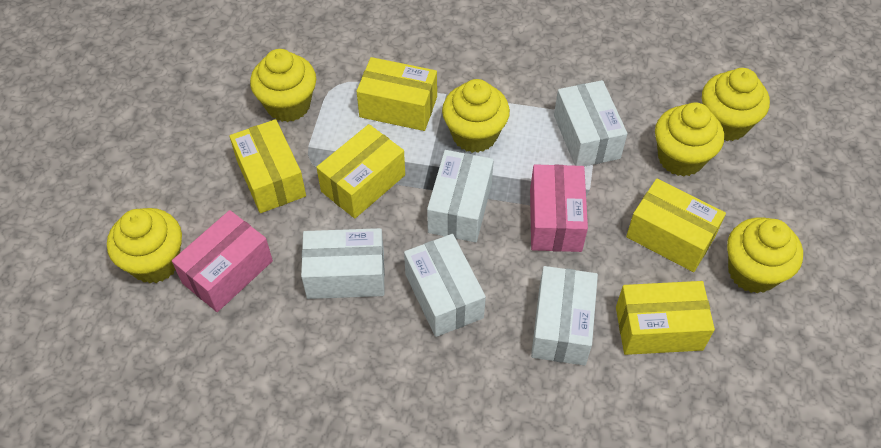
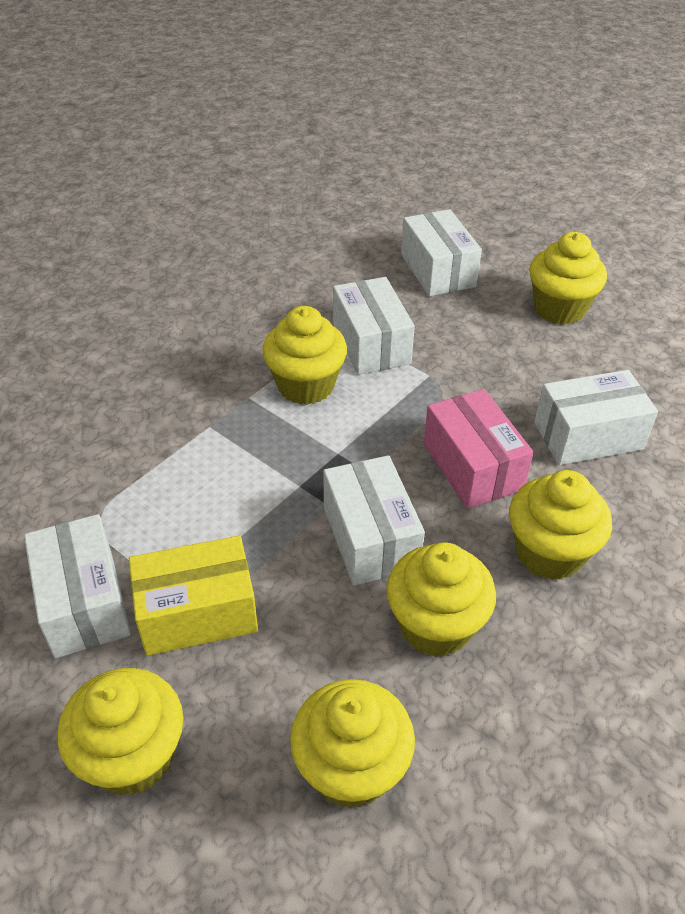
pink box: [172,210,273,312] [530,164,588,252] = 2 -> [424,389,534,509] = 1
yellow box: [229,119,306,213] [316,124,405,218] [356,57,437,131] [616,281,715,355] [626,179,726,272] = 5 -> [129,535,258,656] = 1

